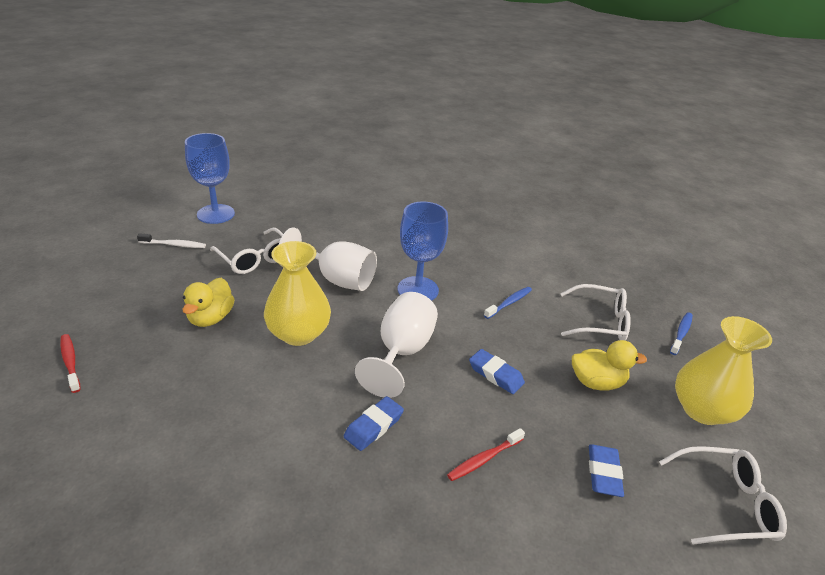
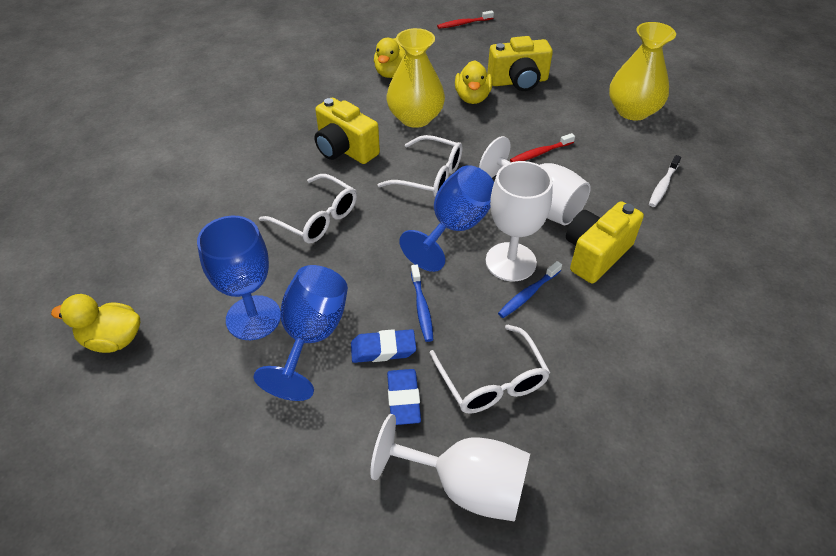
blue eraser: [344,396,404,451] [469,349,525,394] [589,445,624,497] = 3 -> [351,329,416,363] [387,369,421,425] = 2
blue goblet: [185,133,235,224] [398,201,448,301] = 2 -> [197,216,281,340] [254,265,348,401] [399,165,494,272] = 3
white goblet: [279,227,377,291] [355,292,438,398] = 2 -> [370,414,530,522] [479,136,591,225] [486,161,553,281] = 3
yellow camera: none = 0 -> [314,98,380,164] [487,36,553,91] [566,201,644,283] = 3
yellow duck: [182,278,235,327] [572,340,647,391] = 2 -> [51,294,141,353] [374,38,406,78] [455,60,493,104] = 3

